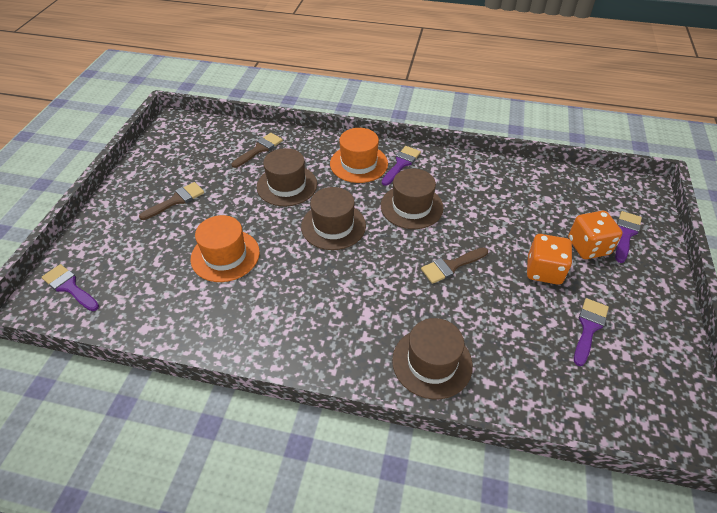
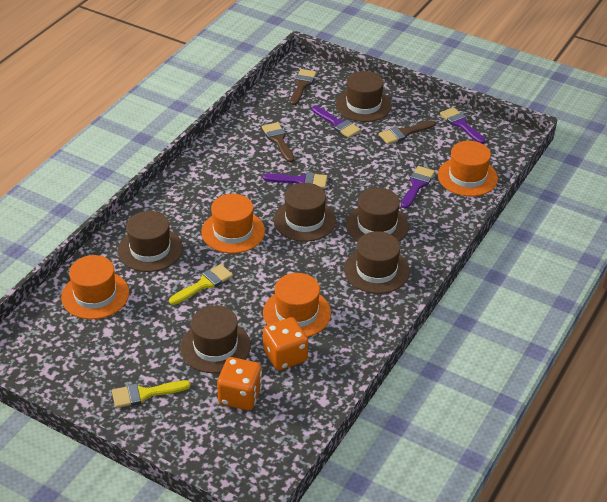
brown hat: [257,148,317,206] [301,187,366,250] [381,169,444,229] [392,318,473,399] = 4 -> [118,211,183,272] [180,305,251,373] [274,183,336,242] [336,71,392,122] [344,231,410,294] [346,188,409,241] = 6
orange hat: [191,215,260,282] [330,128,388,183] = 2 -> [61,255,129,320] [201,194,265,253] [263,273,331,337] [438,141,498,196] = 4
yellow brush: none = 0 -> [112,380,191,408] [169,264,233,305] = 2

